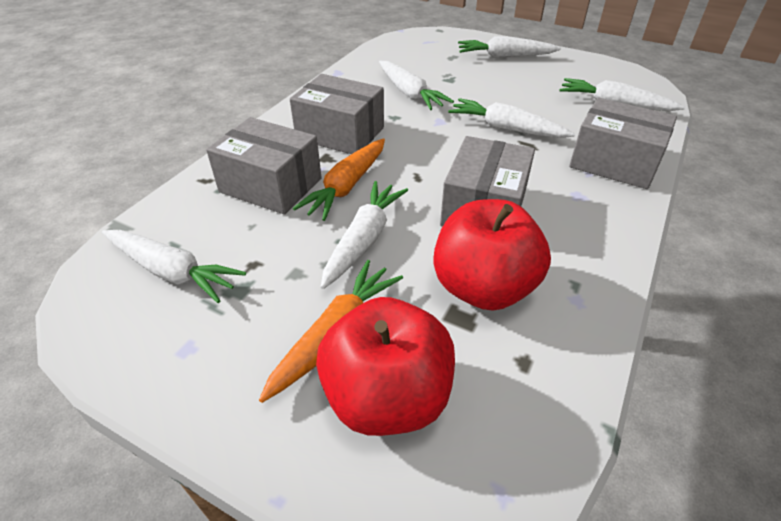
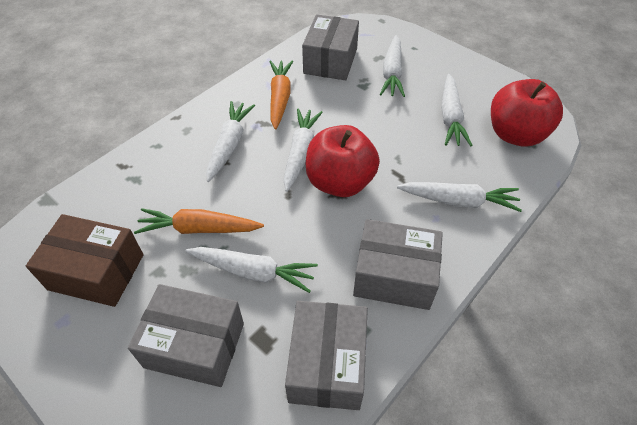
brown box: none = 0 -> [26,214,144,307] = 1

